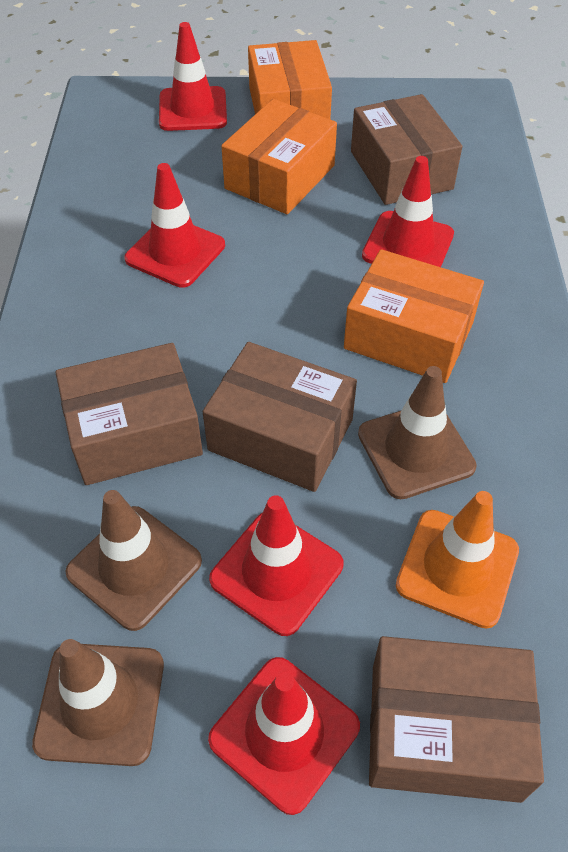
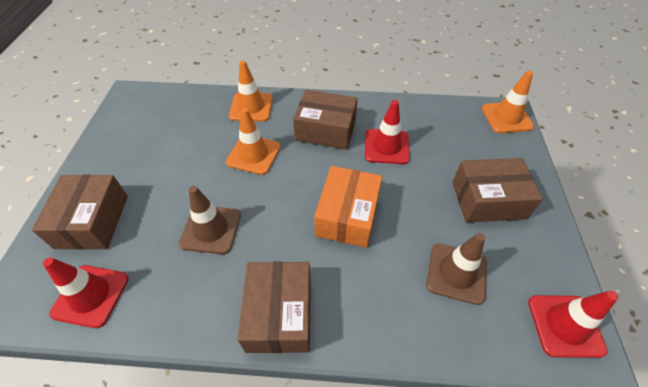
brown traffic cone: [32,639,164,766] [65,490,202,631] [358,366,477,499] = 3 -> [179,186,241,254] [427,233,487,305] = 2
orange box: [221,99,337,214] [248,40,332,119] [344,249,484,383] = 3 -> [314,166,382,248] = 1
orange traffic cone: [396,491,519,628] = 1 -> [226,108,281,175] [229,60,273,122] [482,71,534,133] = 3
red traffic cone: [124,163,225,288] [159,22,227,131] [208,657,360,815] [209,495,343,636] [362,156,454,267] = 5 -> [43,257,129,328] [365,100,410,164] [528,291,618,358] = 3

